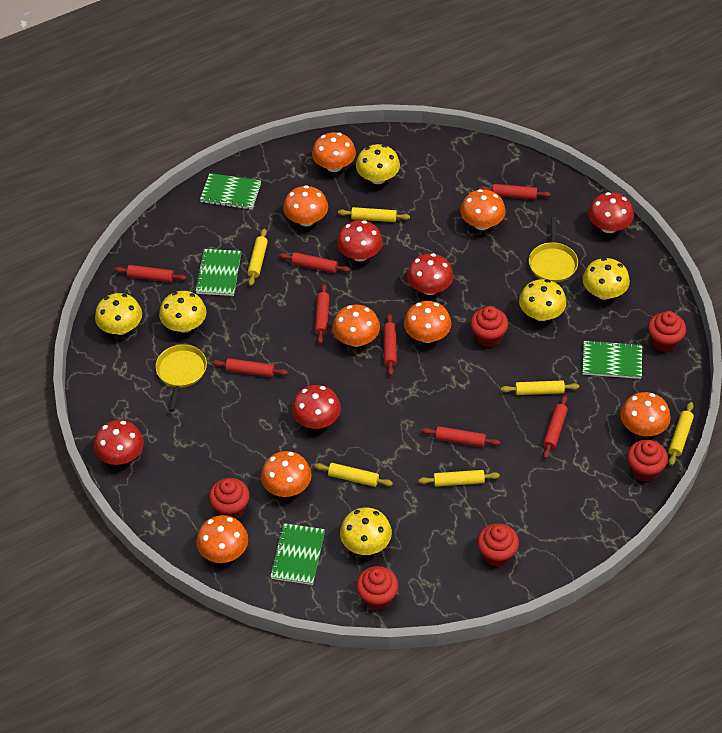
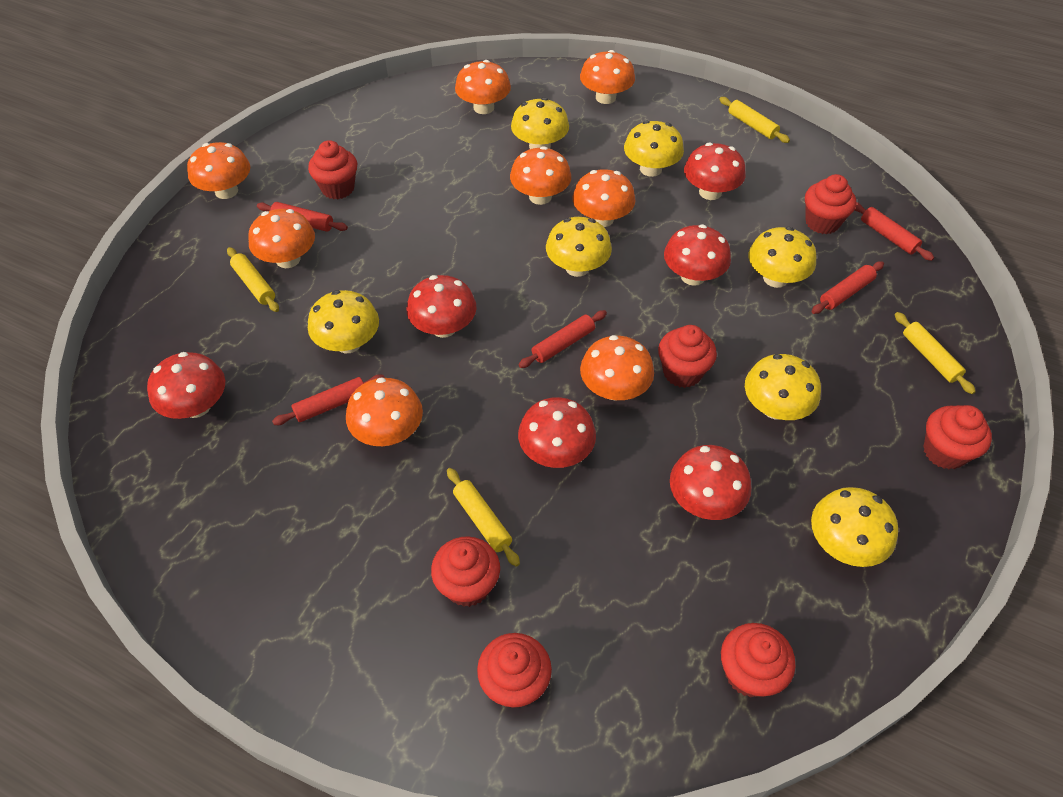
green notebook: [195,249,241,296] [200,173,261,210] [270,523,325,585] [582,340,642,379] = 4 -> none = 0
red cupcake: [209,478,250,519] [356,566,399,610] [470,306,508,347] [477,523,519,567] [627,440,668,482] [648,311,686,352] = 6 -> [308,140,357,199] [431,536,500,607] [477,633,552,708] [658,325,717,388] [721,623,796,698] [805,174,856,234] [924,405,992,470] = 7
red mushroom: [94,420,144,465] [292,385,341,429] [337,220,383,261] [407,253,454,295] [588,192,634,233] = 5 -> [147,352,225,419] [407,275,477,338] [518,397,596,468] [664,224,731,286] [670,445,751,520] [684,143,746,200] = 6
red rolling pin: [114,265,187,282] [212,358,288,377] [279,252,350,273] [315,284,330,344] [383,314,397,376] [421,426,500,447] [479,184,551,199] [543,395,568,459] = 8 -> [257,202,348,232] [272,374,385,425] [519,310,607,368] [812,261,884,314] [855,202,934,261] = 5
yellow mushroom: [95,293,142,335] [159,291,206,333] [340,507,392,555] [356,144,400,184] [519,279,566,321] [583,258,630,300] = 6 -> [308,290,379,353] [511,97,569,149] [546,217,612,277] [624,120,684,177] [745,354,821,420] [749,227,816,288] [811,487,898,567] = 7
yellow pan: [155,345,207,411] [529,217,578,282] = 2 -> none = 0
yellow rolling pin: [247,229,268,286] [315,463,393,487] [338,207,410,222] [419,470,500,487] [501,380,579,395] [669,402,694,466] = 6 -> [227,247,279,312] [447,468,520,567] [719,97,790,143] [895,312,976,394] = 4

